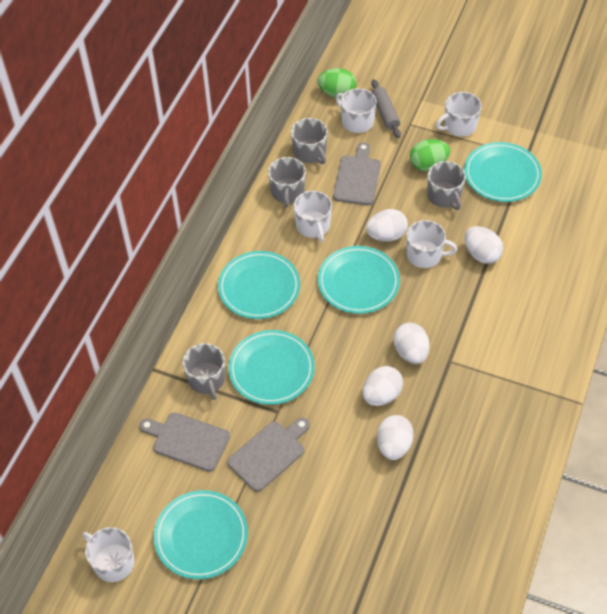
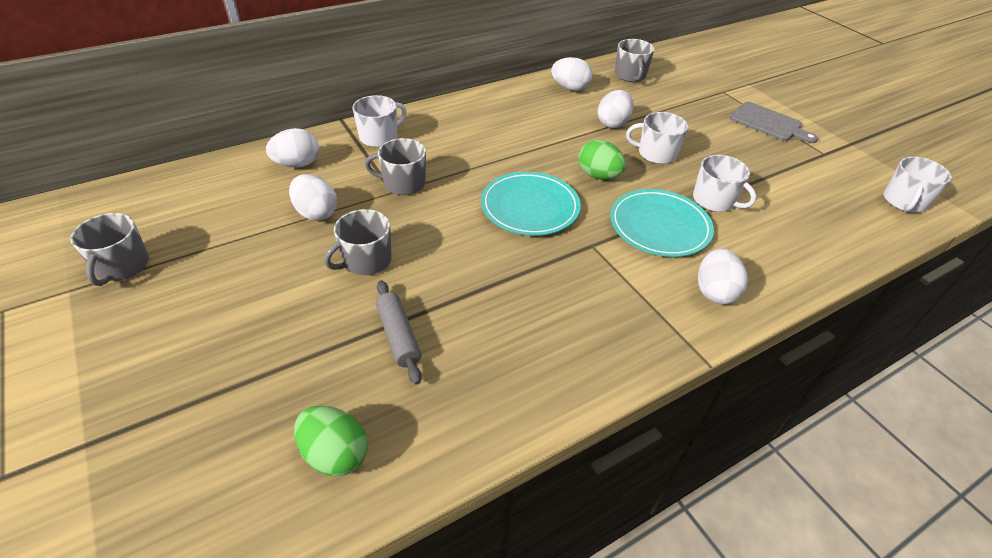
grey cutting board: [139,412,230,472] [227,418,310,492] [333,142,381,205] = 3 -> [730,102,818,143] = 1
turquoise plate: [154,490,248,579] [218,251,300,319] [228,330,315,405] [318,246,400,314] [464,142,542,202] = 5 -> [481,172,581,236] [610,189,714,257] = 2
white mug: [83,527,134,582] [294,191,332,242] [336,88,377,133] [406,220,457,268] [436,92,482,137] = 5 -> [353,95,407,147] [626,112,688,164] [693,155,757,212] [884,157,952,213] = 4

